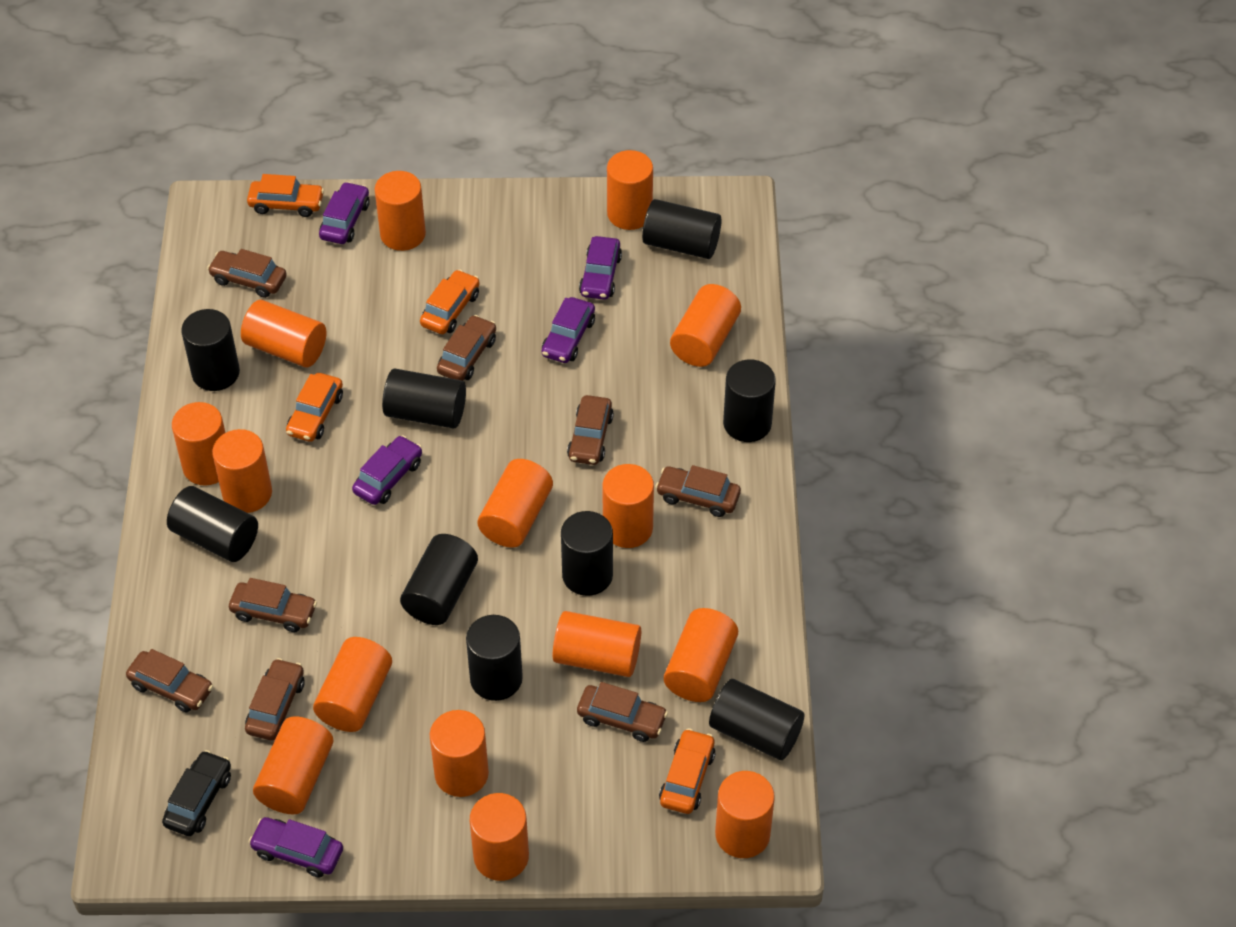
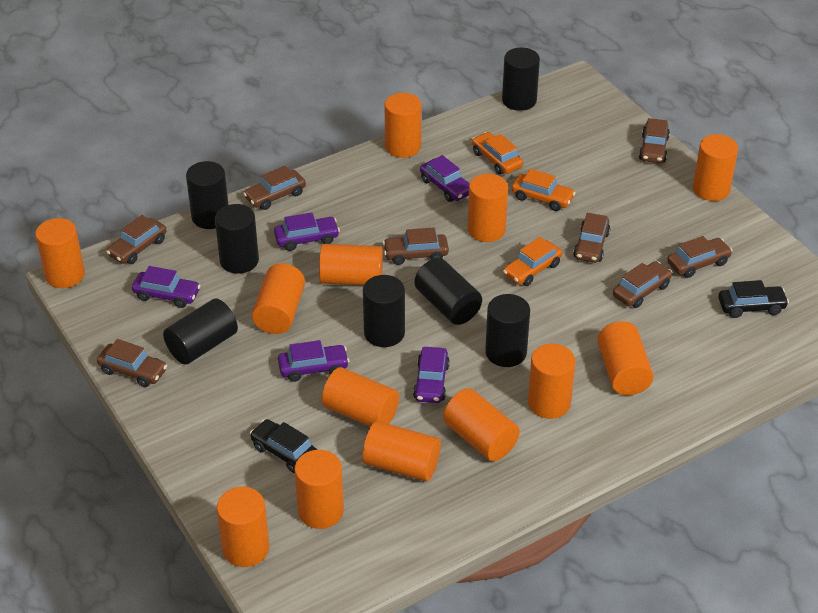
black car: [162,750,231,836] = 1 -> [250,419,318,473] [718,280,789,318] = 2
black cylinder: [167,486,258,562] [181,309,240,391] [382,369,466,429] [400,534,478,625] [466,615,523,701] [561,511,613,596] [642,199,721,259] [709,679,805,760] [723,359,776,442] = 9 -> [163,298,238,365] [186,161,229,229] [215,204,259,274] [363,275,405,347] [414,258,482,325] [485,294,530,367] [502,47,540,111] = 7
orange car: [247,174,324,217] [286,373,343,442] [420,269,480,334] [659,728,716,814] = 4 -> [472,132,523,175] [503,237,562,286] [512,169,576,211] = 3
orange cylinder: [172,402,226,486] [212,429,272,513] [241,300,326,367] [253,716,334,814] [313,637,392,732] [375,171,426,251] [430,710,489,797] [470,793,529,881] [477,459,553,548] [553,611,641,677] [602,464,654,548] [607,150,653,230] [664,608,738,702] [670,284,741,367] [715,771,775,858] = 15 -> [35,218,85,288] [217,487,269,567] [252,263,305,334] [294,450,344,529] [319,244,383,285] [322,367,399,427] [362,421,441,481] [384,93,421,158] [443,388,520,461] [467,174,508,242] [528,344,575,419] [597,321,654,396] [693,134,738,201] = 13

